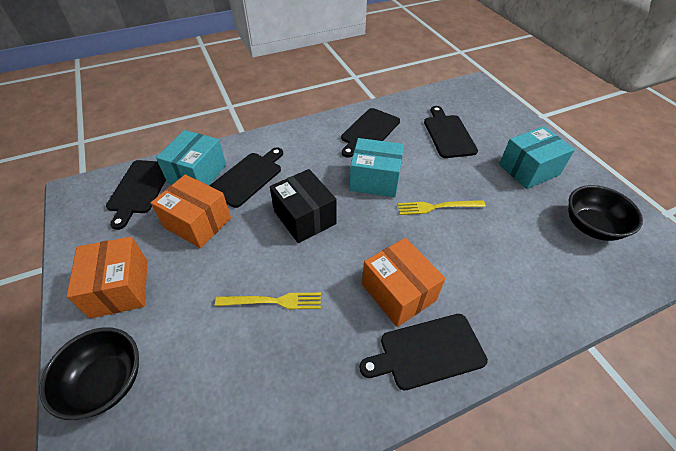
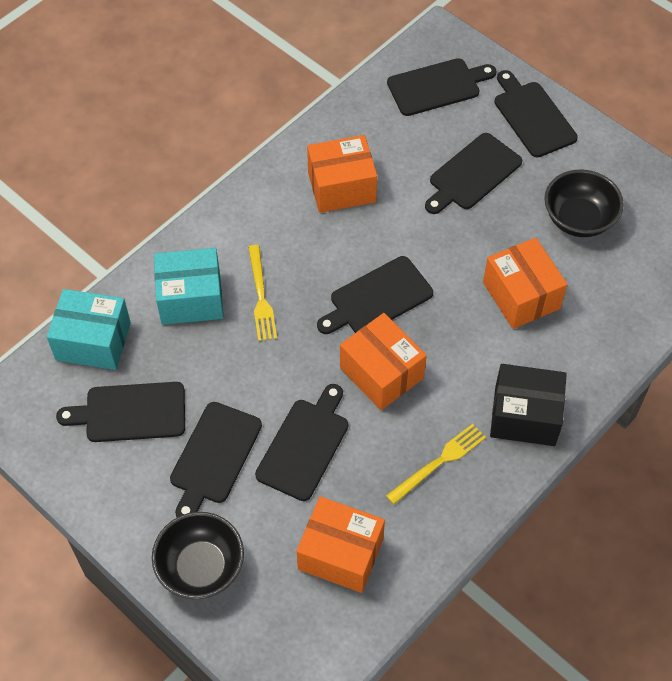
black cutting board: [106,160,166,230] [209,147,283,208] [341,108,400,158] [360,314,488,390] [424,106,478,158] = 5 -> [56,382,185,442] [170,402,262,517] [255,384,348,501] [317,256,433,334] [387,58,496,116] [425,133,522,214] [494,70,578,158] = 7
orange box: [67,237,148,318] [151,174,231,248] [362,238,445,327] = 3 -> [297,496,385,593] [307,135,377,213] [340,313,427,410] [483,238,568,329] = 4
turquoise box: [156,130,226,186] [350,138,404,197] [499,126,575,189] = 3 -> [47,289,131,370] [154,248,224,325] = 2

